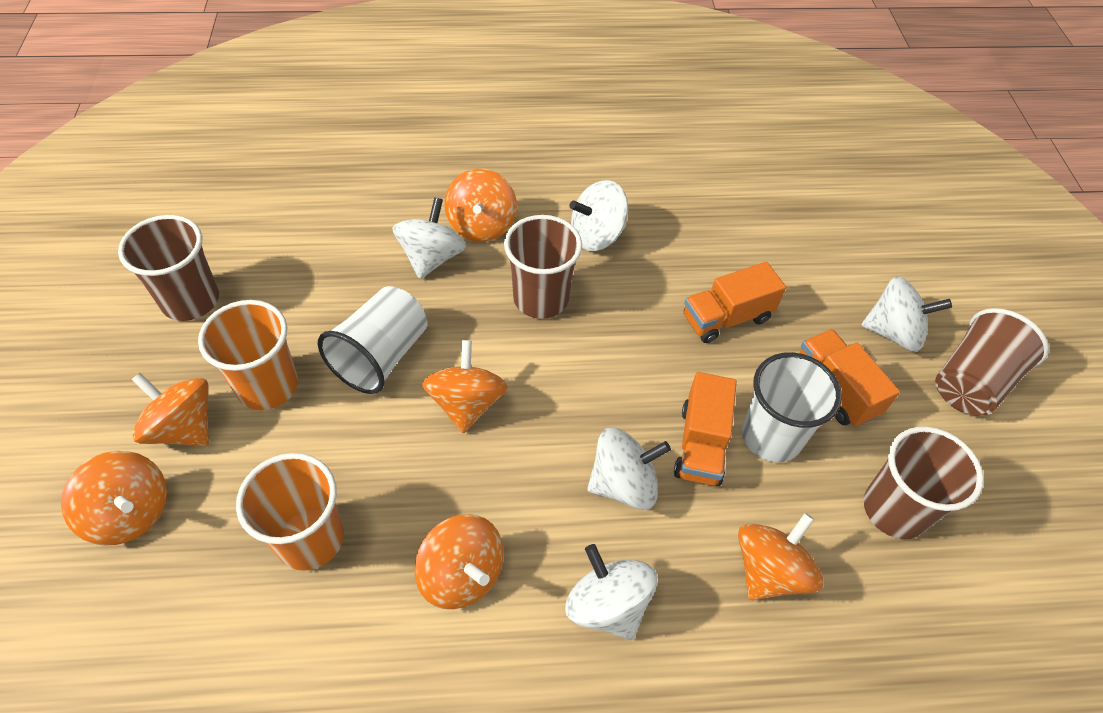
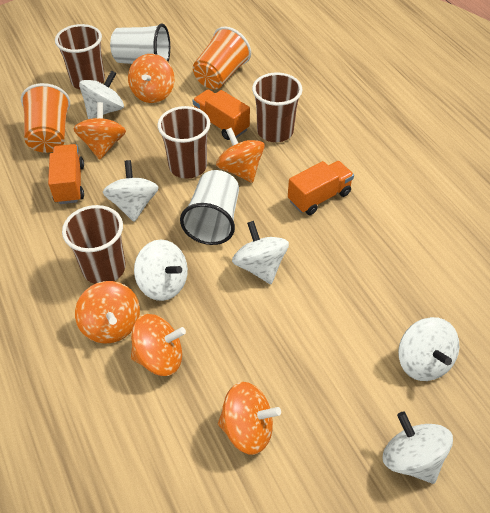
white spinning top: [392,197,466,279] [565,544,657,640] [569,180,628,251] [587,428,671,510] [861,276,952,352] = 5 -> [79,70,124,119] [103,160,159,222] [134,240,188,301] [232,221,289,284] [383,412,453,484] [398,317,459,381] = 6

